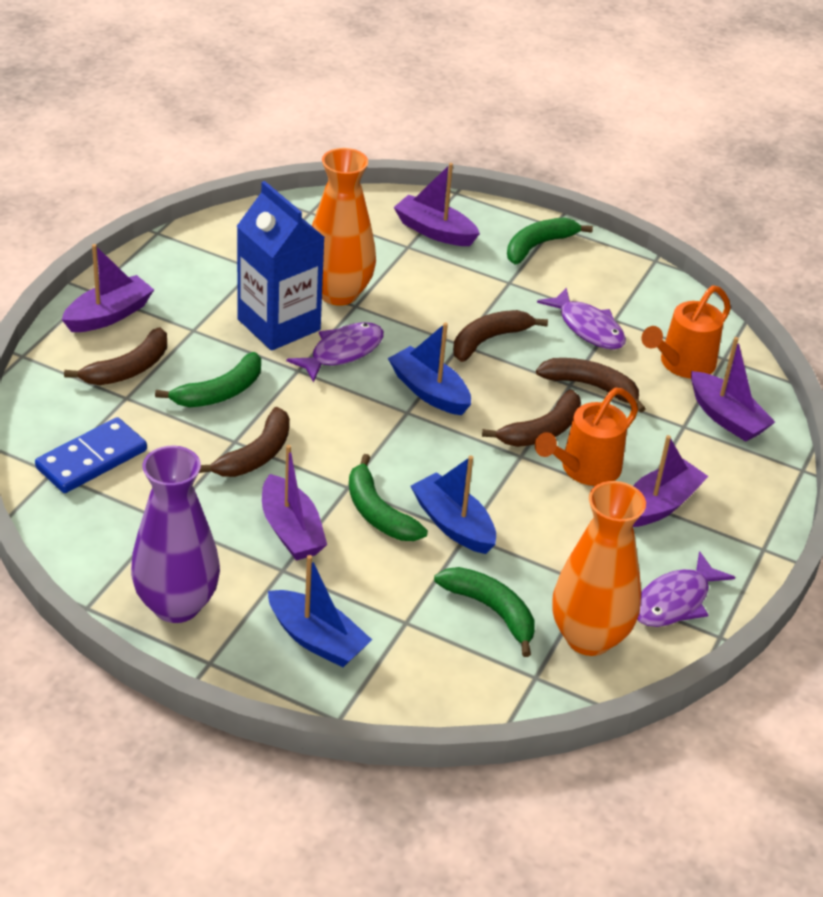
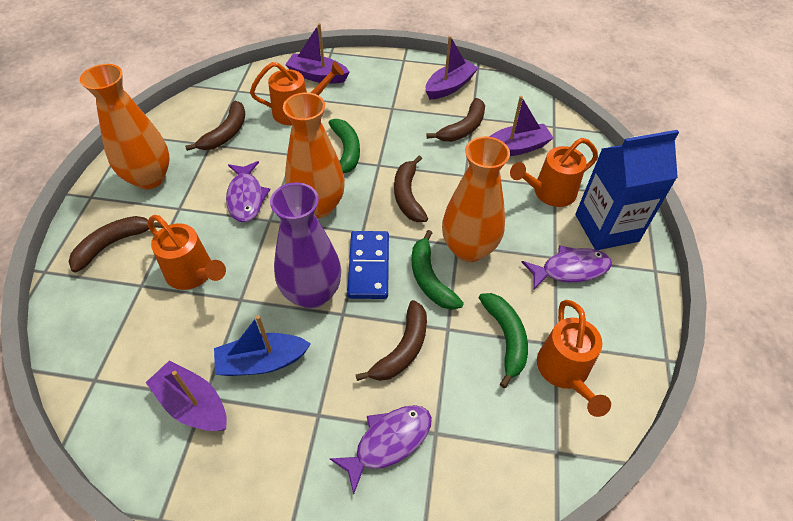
blue boat: [268,555,372,667] [388,322,471,415] [410,456,496,554] = 3 -> [214,315,311,376] = 1
green banana: [155,352,261,407] [349,454,428,541] [434,567,534,657] [507,217,593,264] = 4 -> [329,119,360,173] [412,230,464,310] [479,293,528,388] = 3
orange vase: [312,148,376,306] [552,481,646,656] = 2 -> [80,64,170,189] [283,92,345,218] [442,136,510,262] = 3
orange watering can: [535,388,638,486] [642,285,731,378] = 2 -> [147,215,226,290] [250,62,344,125] [510,138,598,207] [537,300,611,417] = 4
purple boat: [62,244,154,332] [262,445,327,560] [393,163,480,246] [633,435,708,527] [691,337,775,442] = 5 -> [146,360,227,431] [285,23,350,83] [426,36,478,99] [489,96,553,156] = 4

